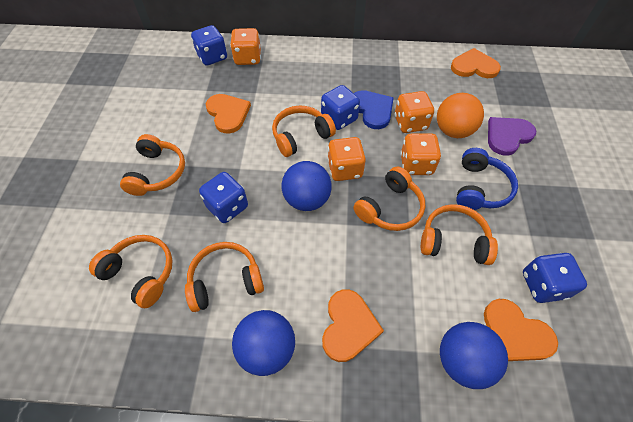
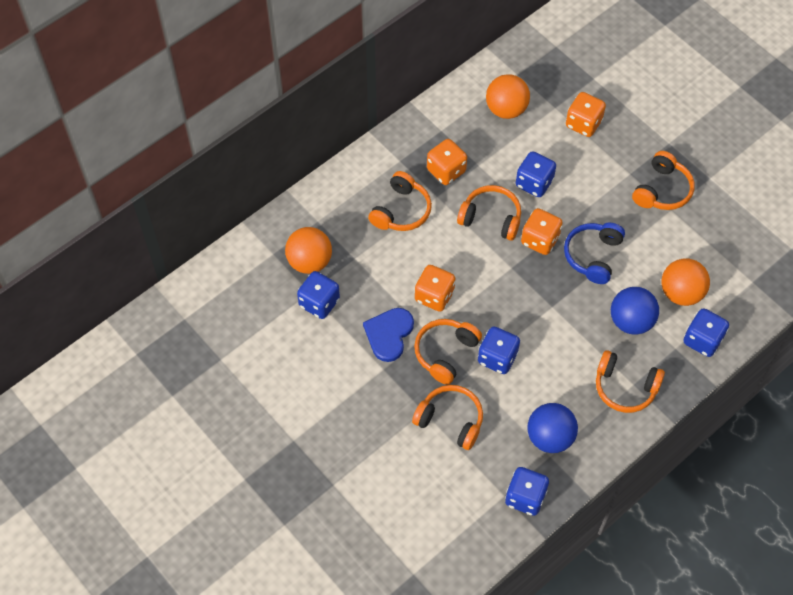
blue ball: [232,310,295,376] [281,161,332,211] [440,322,508,389] = 3 -> [527,403,578,453] [611,287,659,335] = 2
blue dice: [191,25,227,65] [199,172,248,223] [321,85,360,130] [523,253,587,303] = 4 -> [297,271,340,319] [478,326,520,374] [505,467,549,516] [516,151,556,197] [683,308,729,357] = 5
orange ball: [437,93,484,138] = 1 -> [285,227,332,274] [486,74,530,119] [661,258,710,306] = 3
orange heart: [206,94,251,134] [322,290,384,362] [451,48,501,78] [484,299,558,361] = 4 -> none = 0
purple heart: [488,117,536,156] = 1 -> none = 0

